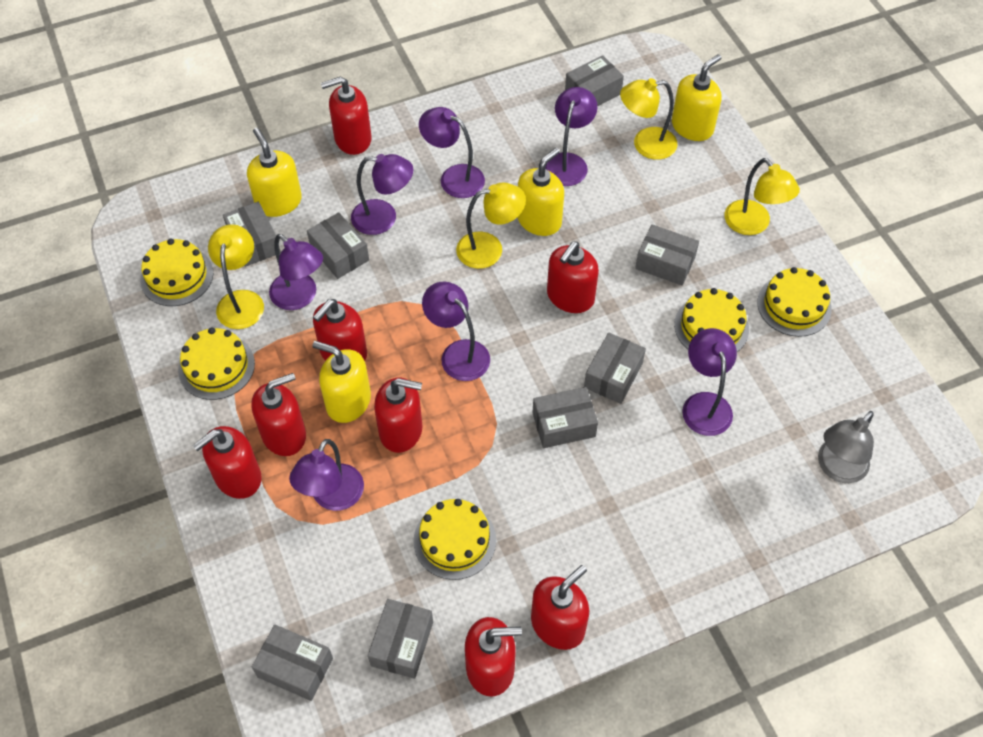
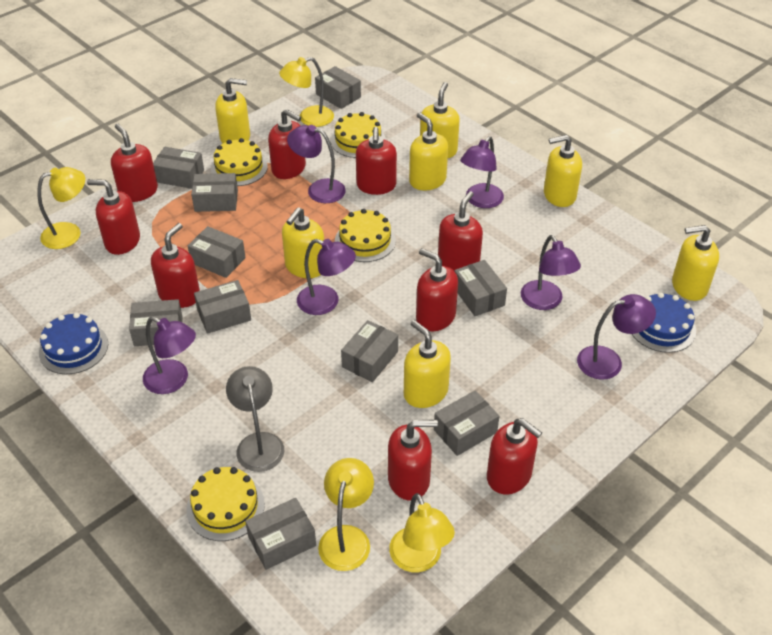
blue cake: none = 0 -> [39,313,108,374] [632,292,696,353] = 2
grey box: [223,202,281,267] [252,625,333,701] [307,212,369,279] [368,599,433,679] [532,387,598,448] [565,55,624,107] [584,333,646,404] [635,224,699,286] = 8 -> [129,299,183,346] [153,147,204,189] [188,226,246,278] [191,173,238,212] [194,280,251,334] [245,498,316,570] [315,66,361,109] [341,320,398,382] [434,390,499,456] [454,260,507,316] = 10
purple lamp: [269,234,323,310] [289,439,364,511] [351,154,413,235] [419,107,485,198] [422,281,490,381] [545,87,597,186] [682,328,737,436] = 7 -> [143,317,196,394] [287,125,346,203] [297,239,356,315] [460,136,504,208] [521,235,581,310] [577,294,656,380] = 6
red soap dispenser: [193,426,262,499] [251,373,306,456] [313,299,367,361] [321,76,372,155] [374,378,423,453] [465,617,522,696] [531,565,589,650] [547,241,599,313] = 8 -> [87,179,140,255] [111,124,158,202] [151,223,200,308] [268,109,306,179] [356,127,397,195] [388,420,438,500] [416,248,458,331] [438,191,483,271] [487,418,542,494] = 9
yellow cake: [140,238,213,306] [178,327,255,400] [414,499,496,580] [674,288,749,352] [757,267,832,337] = 5 -> [187,467,265,541] [211,138,268,186] [331,112,386,158] [335,209,396,262] = 4
yellow soap dispenser: [247,128,302,217] [312,341,371,423] [517,148,564,236] [672,54,721,141] = 4 -> [215,78,250,144] [282,207,324,278] [404,320,451,408] [409,113,448,190] [420,82,460,158] [544,135,582,207] [672,225,719,301] = 7

